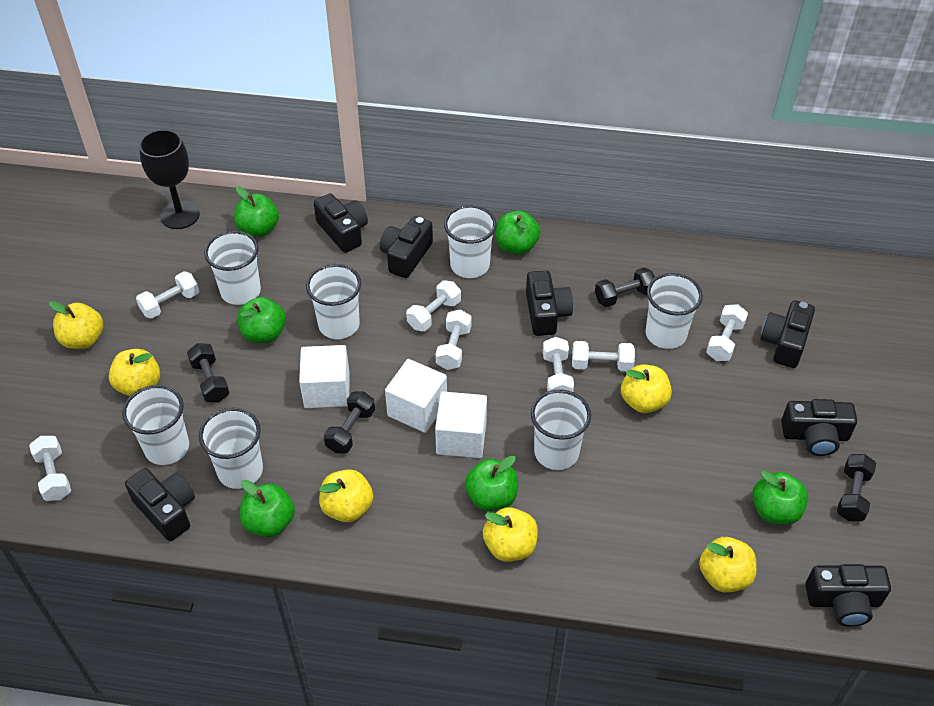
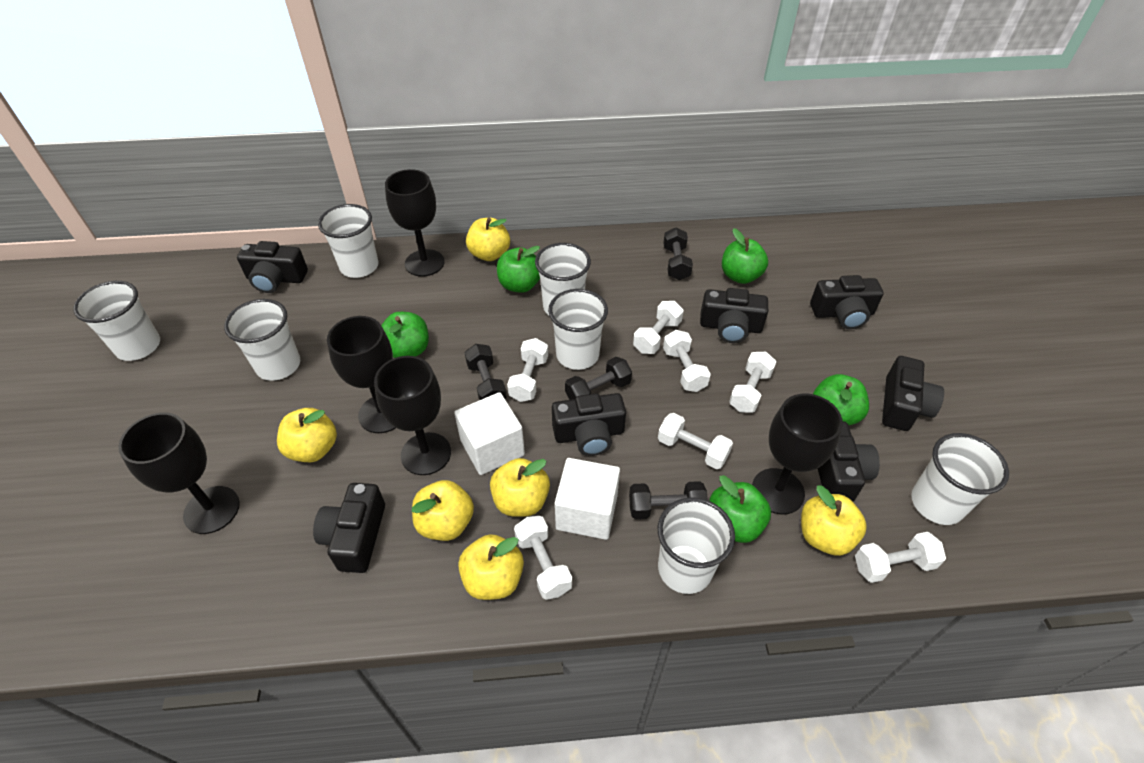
black goblet: [139,129,200,229] = 1 -> [118,413,240,534] [327,316,396,433] [374,356,451,475] [385,169,445,277] [752,394,843,515] = 5
green apple: [234,187,279,237] [238,297,286,343] [240,480,295,537] [465,456,518,511] [496,211,540,254] [752,471,808,525] = 6 -> [381,312,429,358] [497,246,540,293] [709,475,771,543] [722,228,768,284] [813,374,869,425] = 5
white cube: [299,345,350,408] [385,359,447,433] [435,391,487,458] = 3 -> [454,392,525,475] [555,458,620,540] = 2

